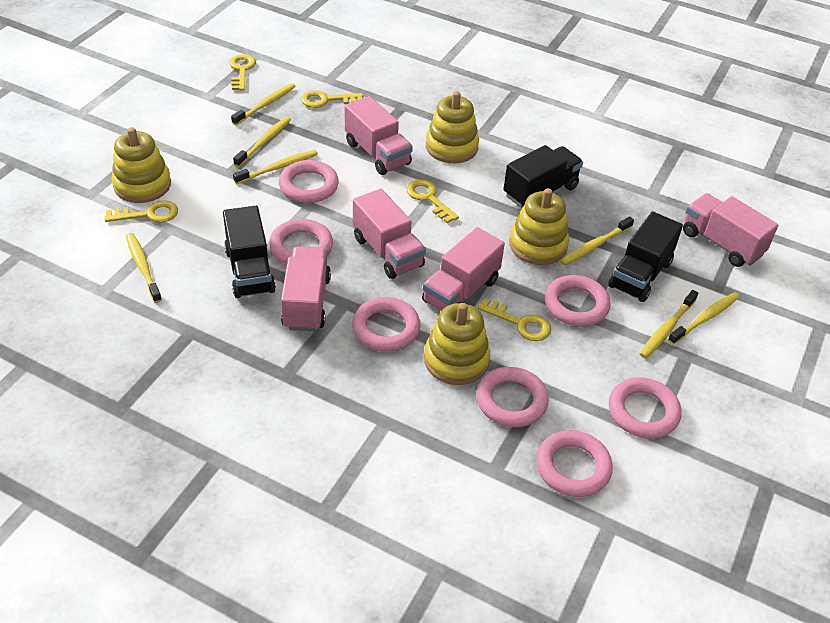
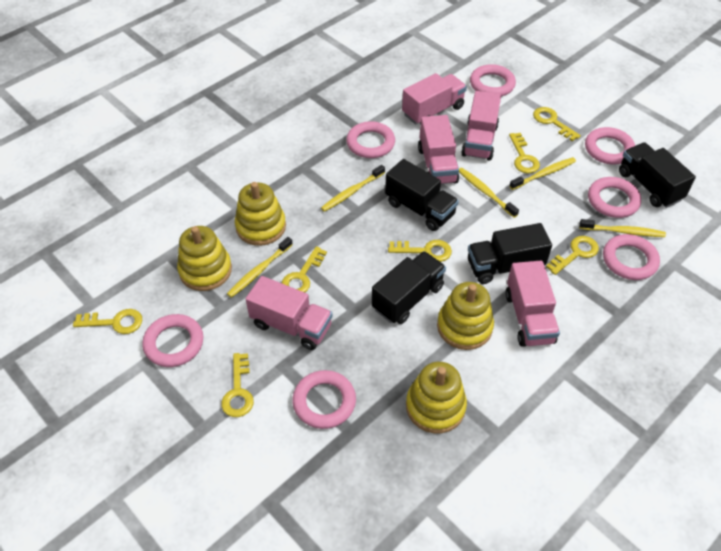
black truck: [223,206,276,298] [503,145,583,208] [608,211,683,302] = 3 -> [372,251,446,324] [385,159,459,231] [468,223,552,284] [619,142,696,208] = 4
yellow key: [104,200,178,223] [229,54,256,91] [301,90,363,108] [407,180,459,223] [478,298,551,341] = 5 -> [73,309,142,334] [221,353,254,417] [282,246,327,292] [388,240,452,262] [509,133,540,173] [533,107,581,141] [546,236,599,275] = 7
yellow toothbrush: [126,233,162,303] [231,83,296,125] [233,117,291,167] [233,150,318,184] [560,216,634,265] [640,290,698,358] [668,292,739,345] = 7 -> [227,237,293,298] [321,165,385,212] [459,168,519,218] [510,157,576,190] [579,219,666,237] = 5

